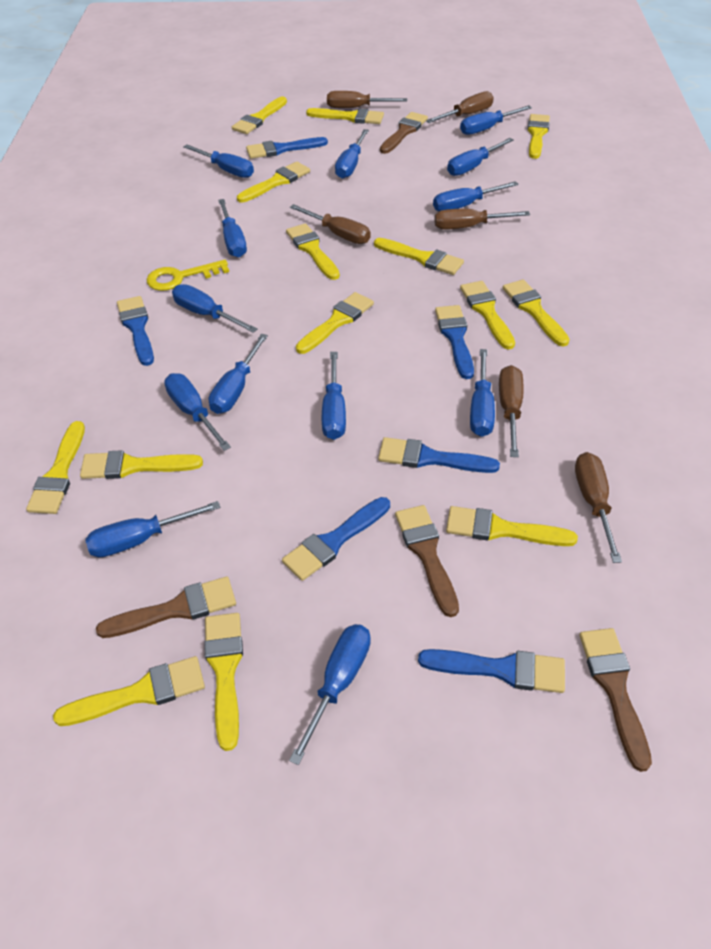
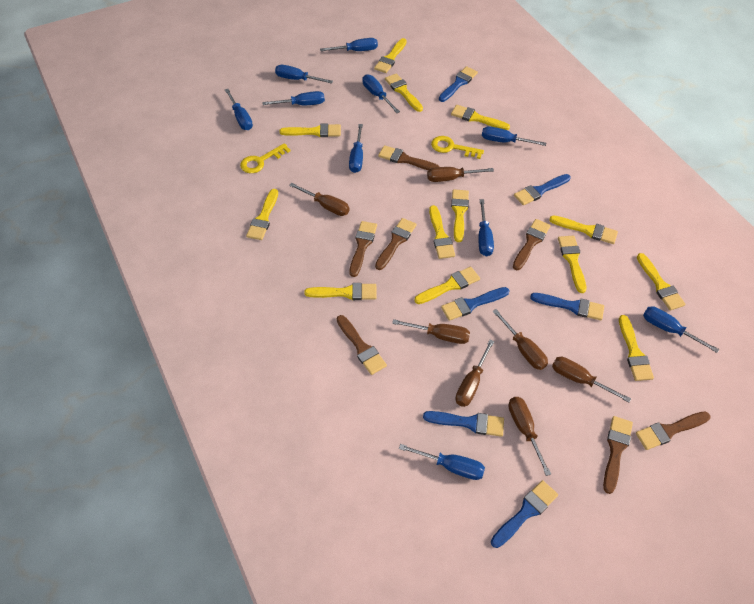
blue screwdriver: [85,501,221,557] [164,373,231,451] [172,284,258,333] [183,144,254,178] [209,334,268,414] [218,199,247,257] [289,624,371,765] [322,352,346,440] [335,129,369,179] [433,181,519,211] [447,138,514,176] [460,105,532,135] [470,349,495,437] = 13 -> [225,89,253,130] [262,91,325,105] [275,65,333,84] [320,38,378,51] [349,124,363,173] [362,74,400,113] [399,444,485,480] [478,199,494,256] [482,126,546,146] [643,306,719,353] = 10
brown brush: [96,577,236,638] [380,112,428,154] [395,505,459,617] [579,628,652,772] = 4 -> [337,315,387,375] [350,221,377,277] [375,218,417,270] [378,145,440,170] [513,219,551,270] [603,416,633,494] [636,412,710,450] = 7
brown screwdriver: [290,204,371,244] [327,91,407,108] [426,91,494,123] [434,209,530,230] [499,365,523,457] [575,452,622,563] = 6 -> [289,183,350,216] [392,319,470,344] [427,167,494,182] [455,340,494,407] [492,309,548,370] [508,397,551,476] [552,357,631,402] = 7
yellow brush: [26,421,85,514] [53,656,205,726] [80,450,203,479] [204,613,243,751] [232,96,287,134] [237,162,310,203] [286,223,340,280] [296,292,374,354] [306,108,384,124] [374,238,464,275] [446,506,578,546] [460,281,515,350] [503,279,570,346] [528,114,550,159] = 14 -> [246,189,278,240] [279,124,341,137] [304,283,377,300] [374,38,407,73] [385,73,423,112] [414,267,480,304] [429,205,455,259] [451,105,510,130] [451,189,469,242] [549,215,618,244] [558,236,586,293] [619,315,654,381] [637,253,685,310] = 13
yellow key: [147,260,229,291] = 1 -> [240,143,291,173] [431,136,484,159] = 2

